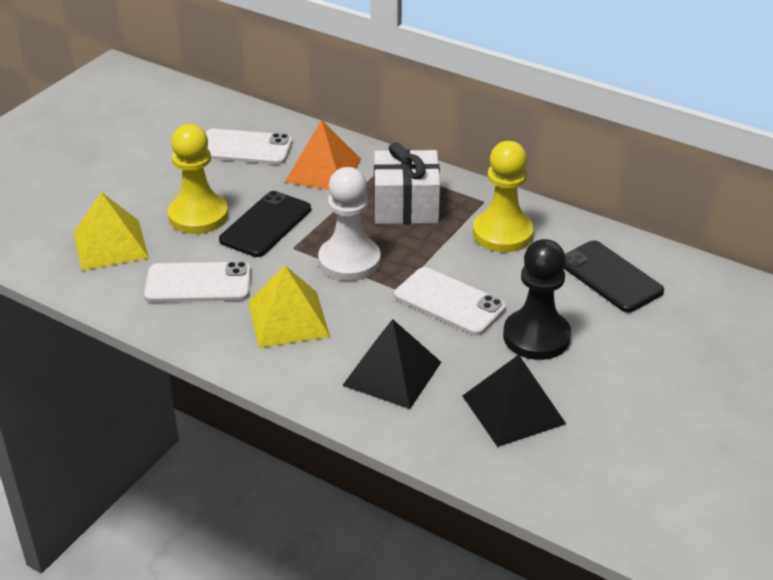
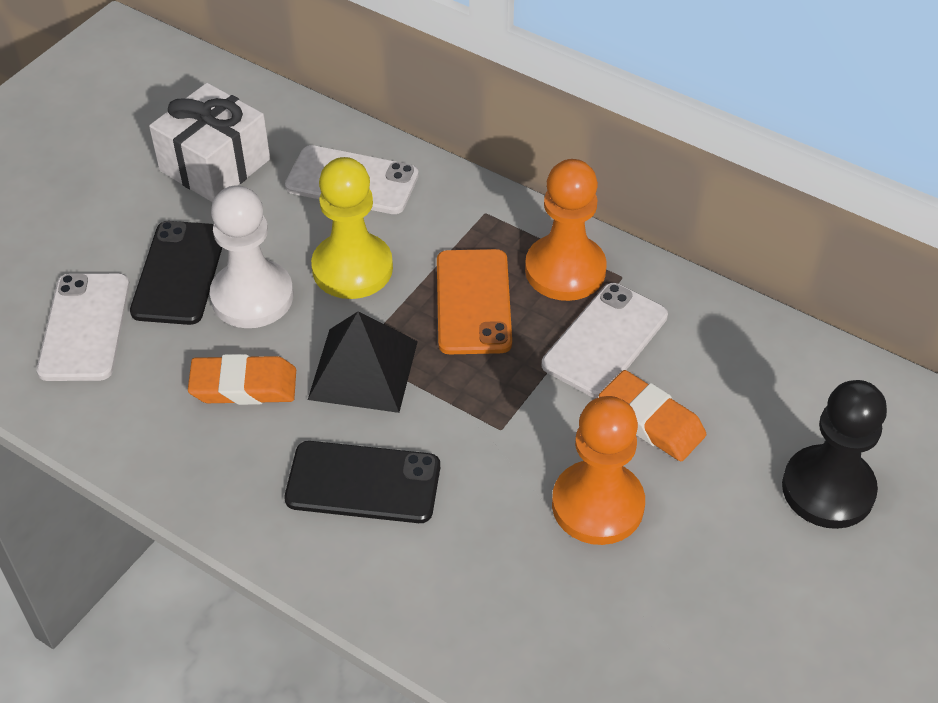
black pyramid: [342,319,441,409] [463,355,566,447] = 2 -> [308,311,418,413] = 1
orange eraser: none = 0 -> [188,354,296,405] [599,370,706,462] = 2
orange pawn: none = 0 -> [525,159,607,301] [552,396,645,545] = 2
orange phone: none = 0 -> [437,249,512,354] = 1
orange pyramid: [285,120,361,190] = 1 -> none = 0
yellow pawn: [168,124,228,234] [473,141,534,252] = 2 -> [311,157,393,299] = 1
yellow pyramid: [74,192,149,271] [248,266,330,348] = 2 -> none = 0

